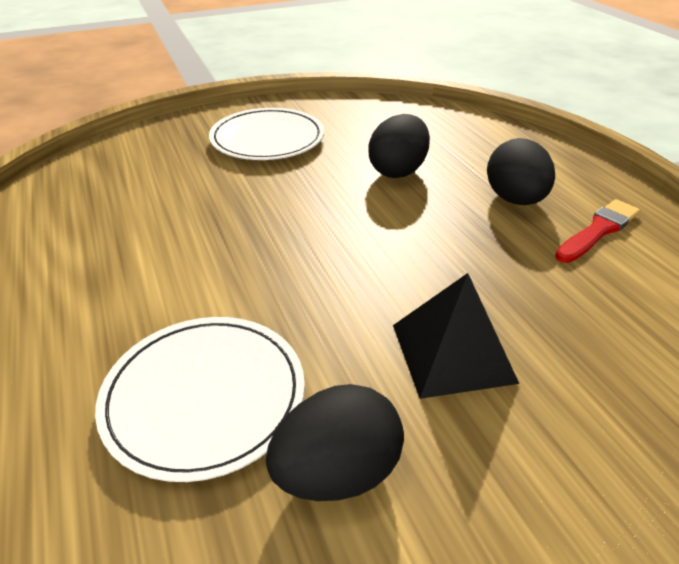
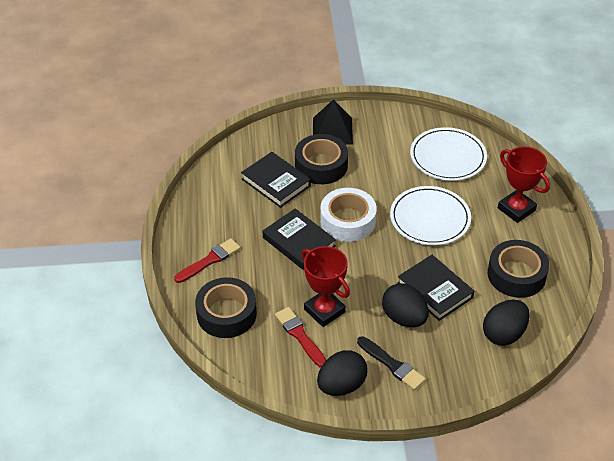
black book: none = 0 -> [241,152,311,208] [263,208,336,270] [397,255,474,321] = 3
black brush: none = 0 -> [357,336,426,390] = 1
black tape: none = 0 -> [195,277,257,338] [295,134,348,184] [488,240,549,298] = 3
red brush: [555,199,640,263] = 1 -> [174,238,241,283] [275,307,326,367] = 2
red trophy: none = 0 -> [302,246,350,327] [498,146,550,223] = 2
white tape: none = 0 -> [320,188,377,242] = 1

